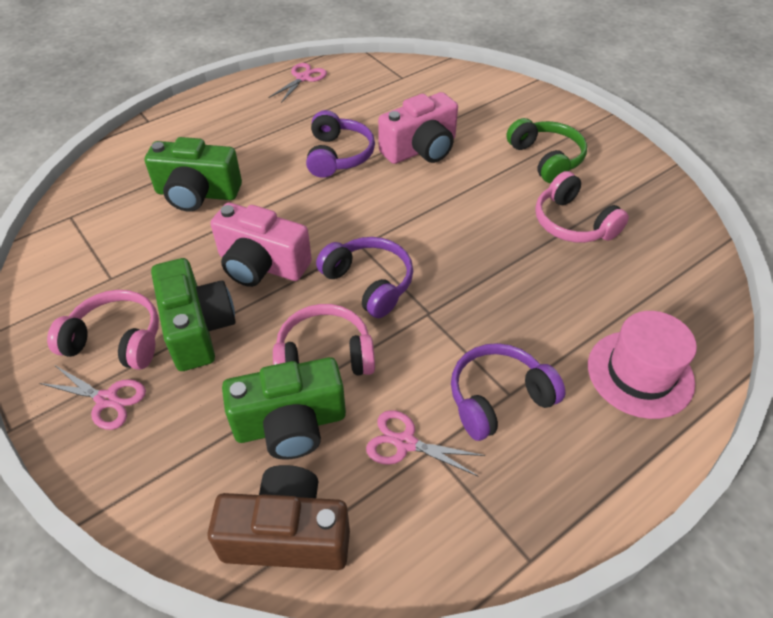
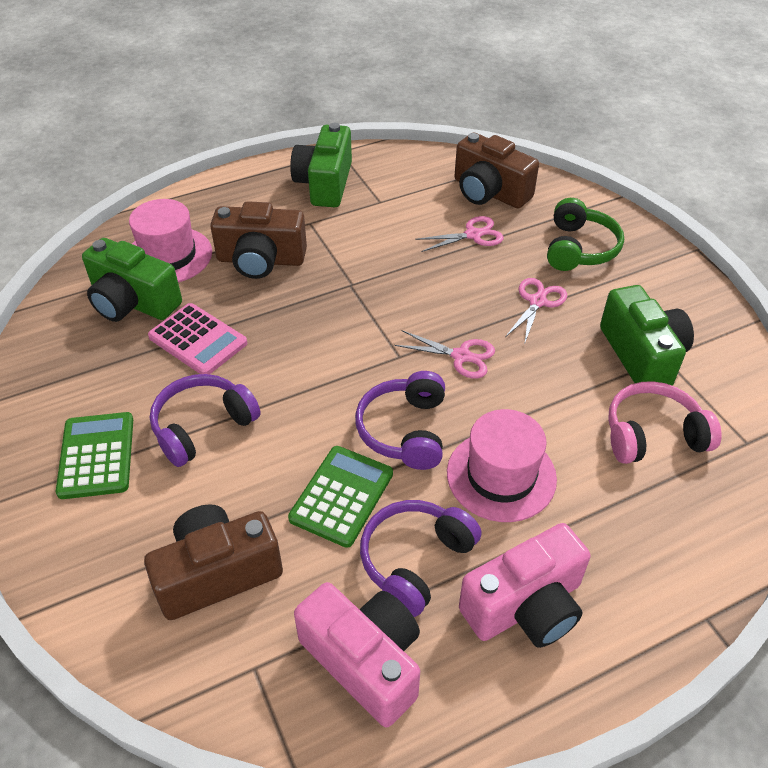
brown camera: [207,465,350,570] = 1 -> [144,504,283,620] [210,201,307,279] [455,132,539,209] = 3
green calculator: none = 0 -> [56,412,133,499] [288,446,393,548] = 2
pink calculator: none = 0 -> [148,303,247,374] = 1
pink hat: [588,311,697,419] = 1 -> [129,199,212,282] [447,409,557,522] = 2
pink headphones: [47,290,159,370] [273,304,375,375] [535,171,629,243] = 3 -> [608,381,722,464] = 1

